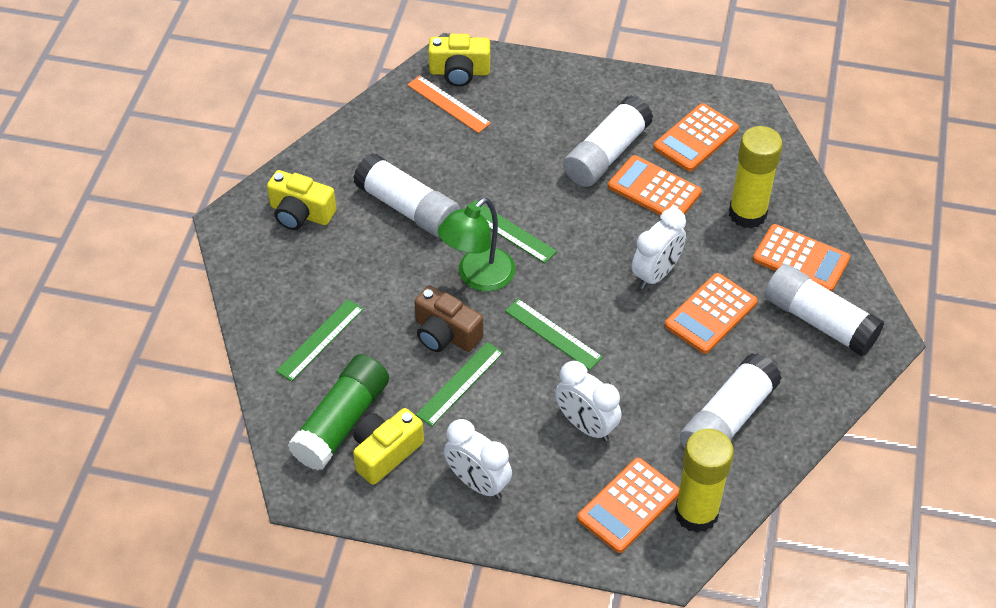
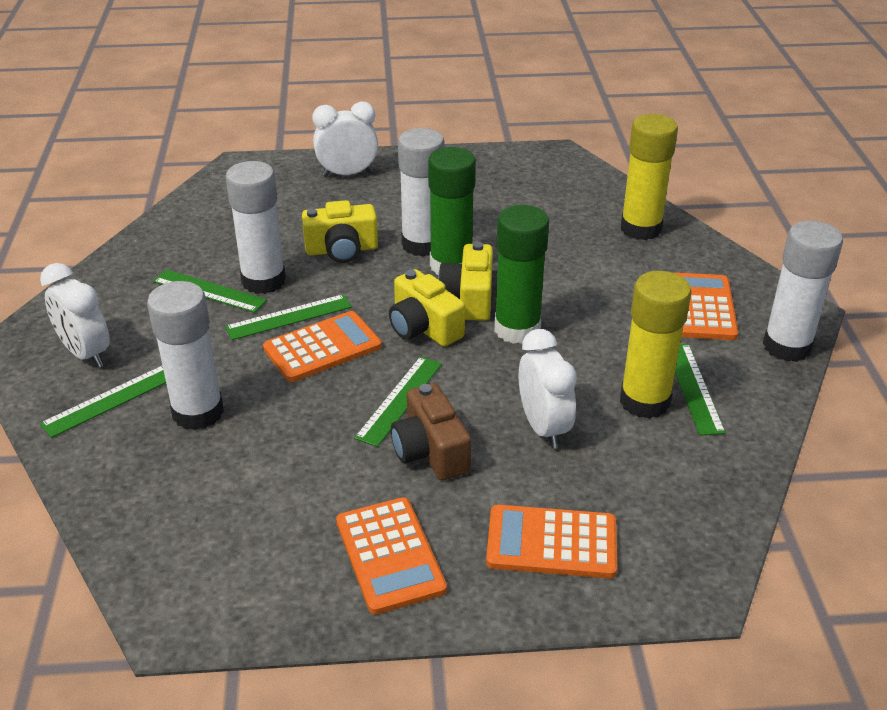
green glue stick: [288,354,389,471] = 1 -> [428,147,476,275] [494,205,549,344] = 2
green lamp: [437,198,515,291] = 1 -> none = 0
green ruler: [276,299,363,382] [416,342,503,426] [473,200,557,263] [505,299,603,370] = 4 -> [40,366,166,438] [153,269,267,313] [225,294,352,340] [354,356,442,447] [675,344,726,436] = 5
orange calculator: [577,458,680,553] [608,155,702,216] [653,103,739,172] [665,273,757,354] [753,224,850,292] = 5 -> [263,311,382,382] [336,497,447,615] [486,505,617,579] [673,272,738,340] = 4
orange ruler: [407,75,491,133] = 1 -> none = 0

